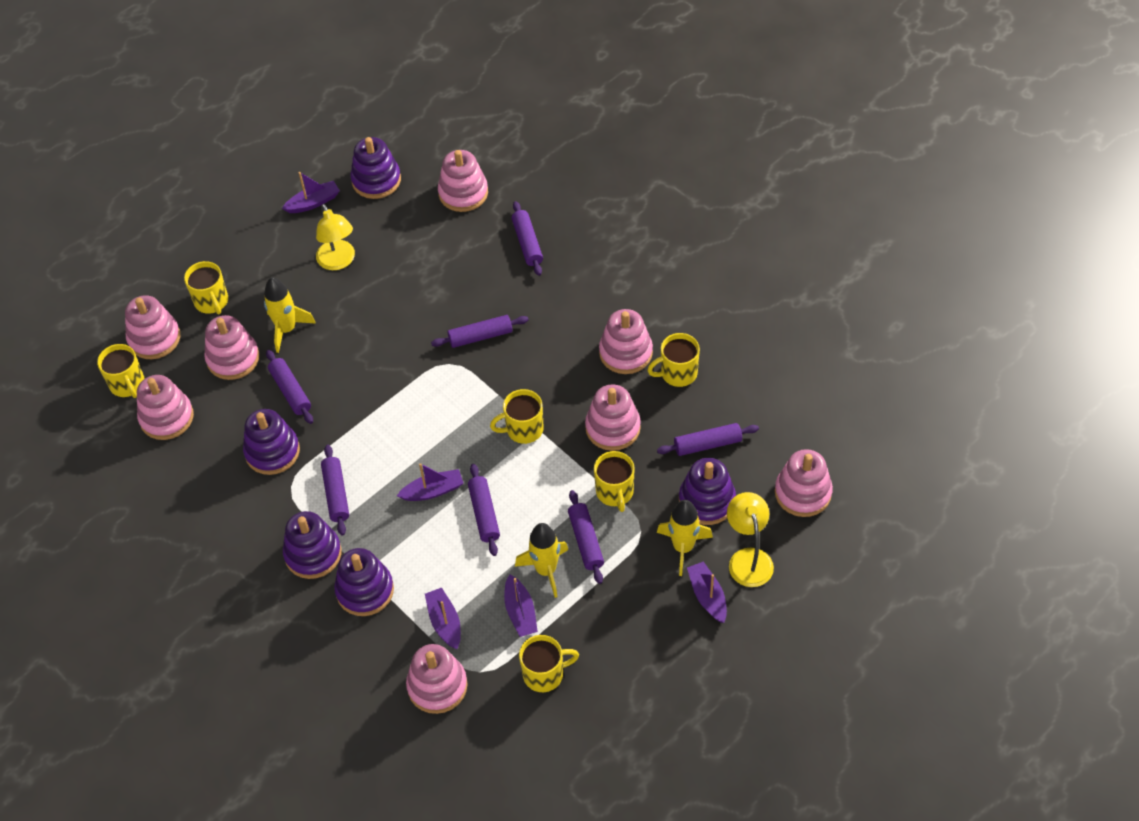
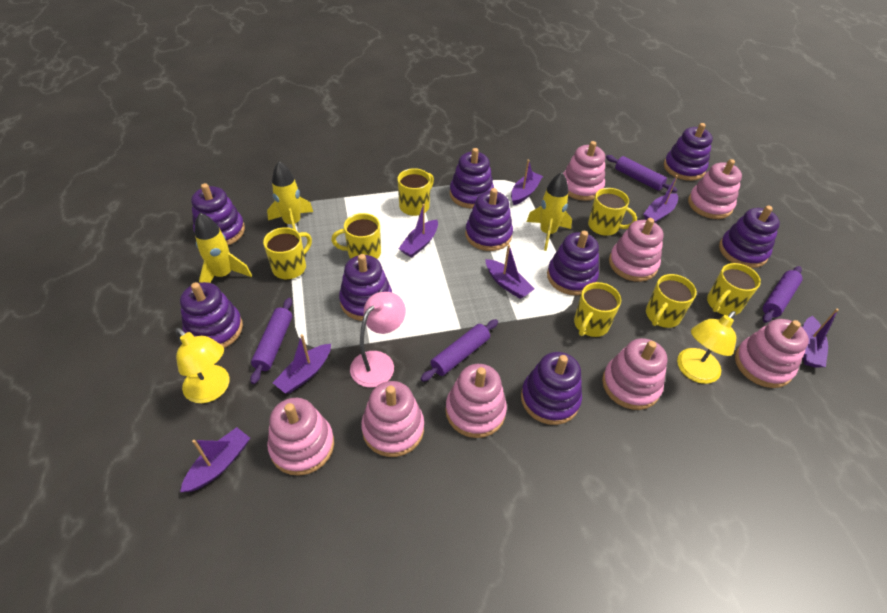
pink lamp: none = 0 -> [350,292,406,388] = 1
purple boat: [282,172,340,213] [397,463,463,501] [425,588,461,649] [504,574,538,637] [687,561,727,623] = 5 -> [180,427,250,492] [273,334,331,393] [399,204,438,257] [485,245,534,299] [511,159,543,205] [643,175,678,223] [802,309,839,368] = 7
purple rolling pin: [266,350,313,424] [321,445,349,535] [431,315,529,348] [468,464,500,556] [511,201,543,276] [568,490,604,584] [657,423,759,456] = 7 -> [250,298,292,384] [421,319,498,382] [606,155,677,193] [763,266,803,323] = 4
purple stacking toy: [243,409,300,475] [283,511,341,579] [334,548,394,616] [351,137,401,199] [679,458,736,525] = 5 -> [180,282,243,348] [191,183,245,245] [339,254,392,321] [450,148,494,209] [465,188,513,251] [521,352,582,425] [547,231,599,295] [664,123,713,181] [719,206,780,268] = 9
yellow mug: [97,344,145,398] [184,261,228,314] [490,389,544,444] [519,635,579,692] [594,451,635,512] [647,333,700,387] = 6 -> [263,227,312,279] [331,213,381,259] [398,168,434,216] [574,282,621,337] [588,188,637,236] [646,274,697,328] [707,263,761,316] = 7

